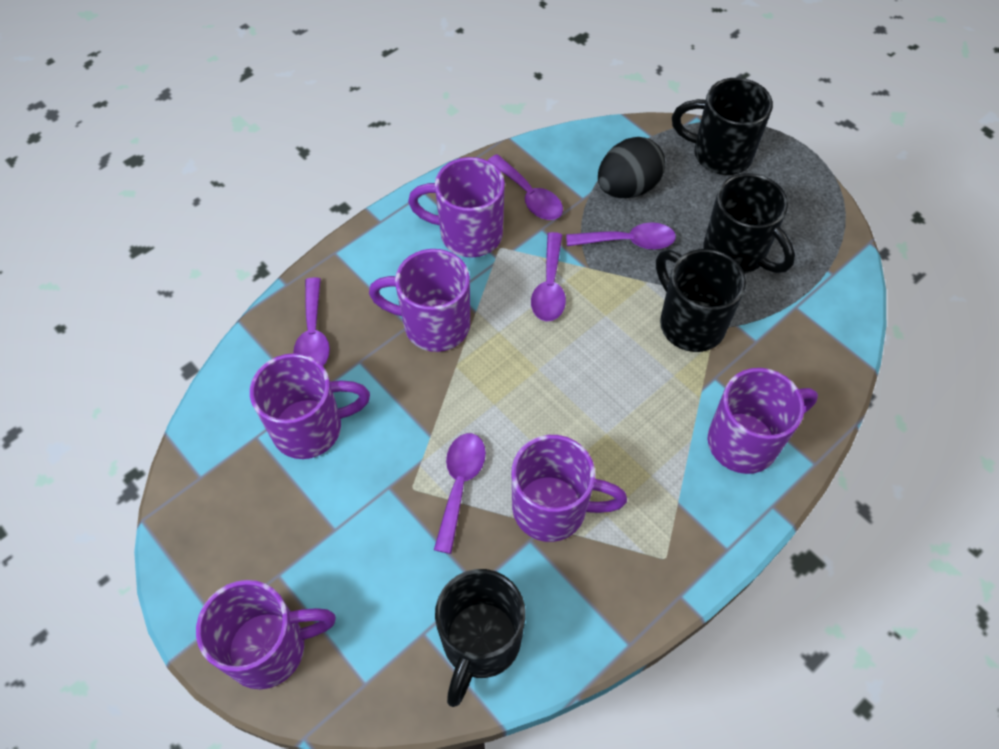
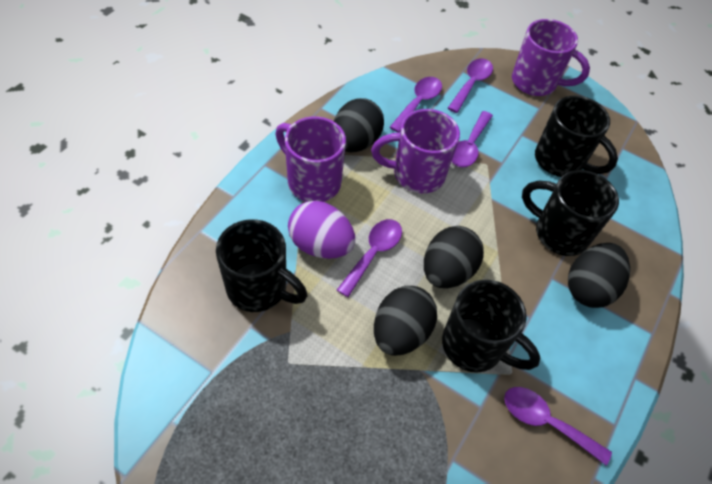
black egg: [598,137,665,198] = 1 -> [334,98,384,152] [374,286,437,356] [424,226,484,288] [568,243,630,308] = 4
purple egg: none = 0 -> [288,201,355,259] = 1
purple mug: [196,580,336,689] [250,353,370,459] [369,249,470,352] [408,157,505,257] [512,435,627,542] [708,368,818,474] = 6 -> [275,116,346,202] [371,109,460,193] [512,19,590,96] = 3

